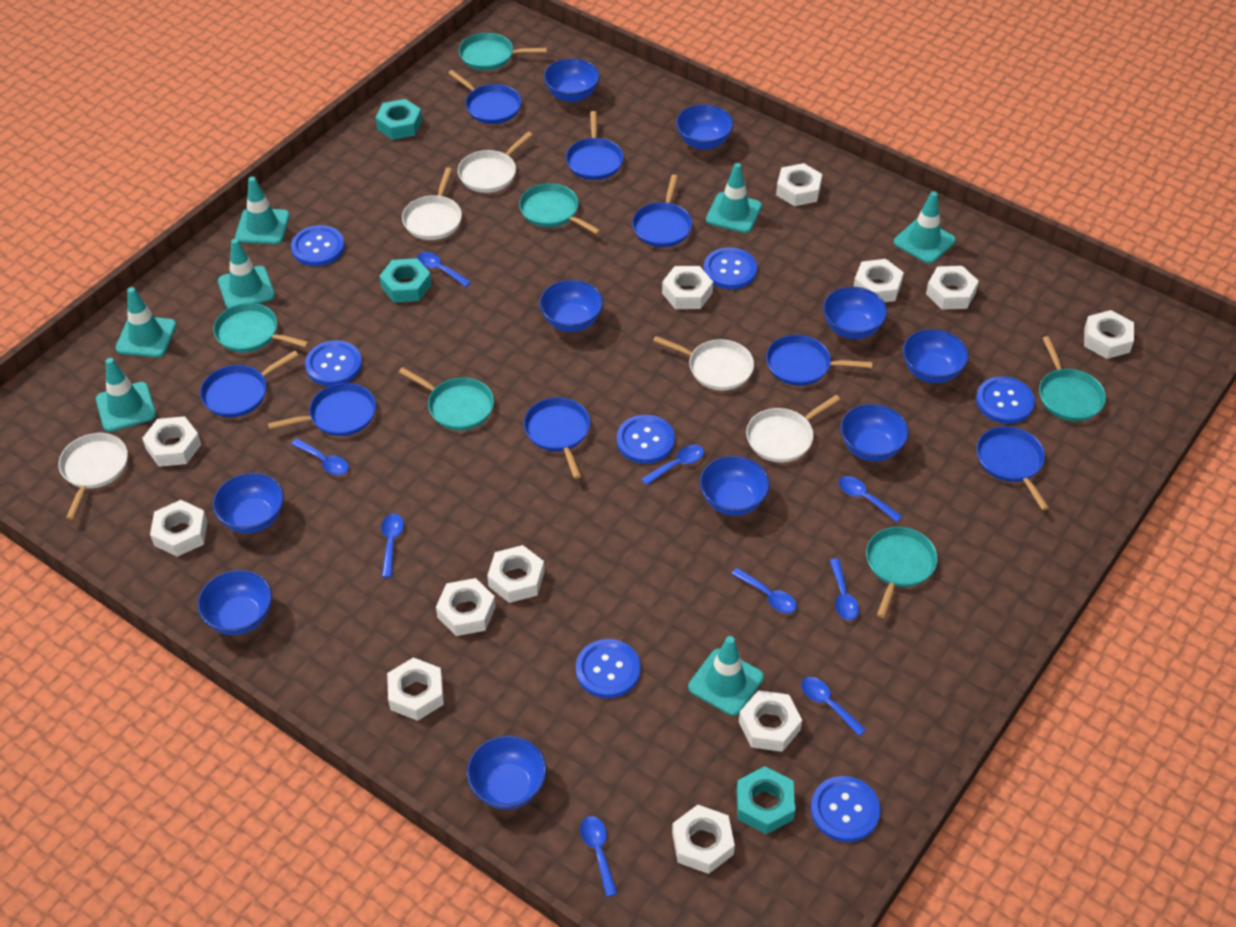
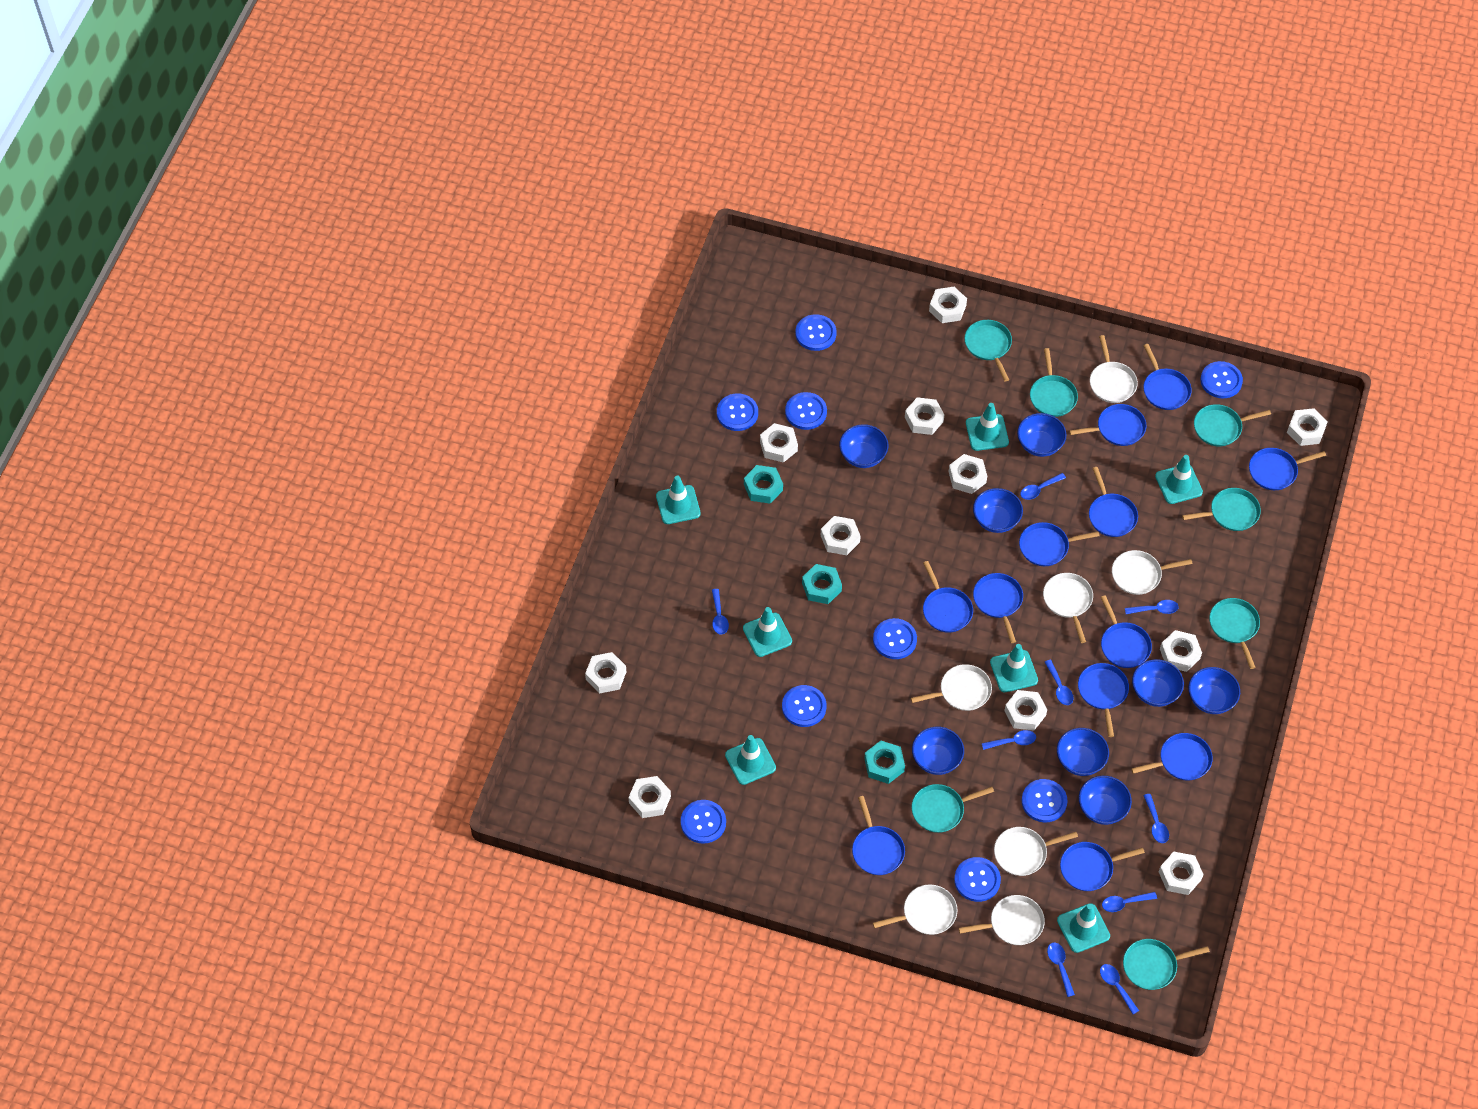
blue bowl: [197,570,272,635] [213,473,284,533] [467,736,547,809] [539,280,603,332] [543,58,600,102] [676,104,734,150] [700,456,770,516] [823,287,887,339] [840,404,909,461] [903,329,969,383] = 10 -> [839,424,888,468] [912,727,964,775] [973,488,1023,533] [1017,413,1066,457] [1057,728,1109,776] [1079,776,1132,825] [1132,659,1184,707] [1188,667,1240,714] = 8
blue button: [291,225,345,266] [305,340,362,386] [576,639,641,698] [617,415,675,464] [704,248,757,289] [811,776,880,842] [976,377,1035,424] = 7 -> [681,800,726,844] [717,393,758,431] [782,685,826,727] [785,392,827,430] [795,314,837,351] [873,618,917,659] [954,857,1001,902] [1022,779,1068,822] [1201,361,1243,399] = 9
blue pan: [200,351,298,417] [268,383,376,436] [448,70,522,124] [524,397,590,479] [566,111,624,180] [632,174,692,247] [766,335,872,386] [977,426,1049,510] = 8 -> [852,796,905,875] [923,561,973,633] [973,573,1023,643] [1019,522,1100,566] [1060,842,1145,891] [1069,404,1146,446] [1078,663,1129,737] [1089,467,1138,537] [1100,595,1152,668] [1131,733,1213,780] [1143,344,1192,410] [1249,448,1326,490] = 12
turquoise pan: [213,303,309,352] [399,367,494,430] [459,33,547,70] [519,183,601,234] [866,527,938,618] [1039,336,1106,421] = 6 -> [911,784,994,833] [964,320,1012,381] [1030,348,1078,417] [1123,939,1210,990] [1182,488,1261,531] [1194,404,1271,446] [1209,598,1260,669] = 7
white nut: [142,416,201,467] [150,500,207,557] [387,657,444,721] [436,578,496,636] [487,545,544,603] [662,266,713,309] [672,805,735,874] [739,690,802,752] [776,163,822,206] [853,259,904,302] [926,266,979,310] [1084,310,1134,359] = 12 -> [585,652,626,694] [628,776,671,818] [760,423,798,463] [821,516,861,555] [905,397,944,435] [929,287,967,323] [948,454,987,494] [1004,690,1047,731] [1159,852,1204,895] [1160,630,1202,672] [1287,408,1328,446] = 11
white pan: [59,433,128,520] [402,168,462,240] [458,132,532,193] [653,336,754,391] [746,395,840,462] = 5 -> [873,885,957,935] [911,664,992,711] [959,895,1045,945] [994,827,1078,876] [1043,573,1093,643] [1090,335,1138,403] [1112,550,1192,595] = 7

